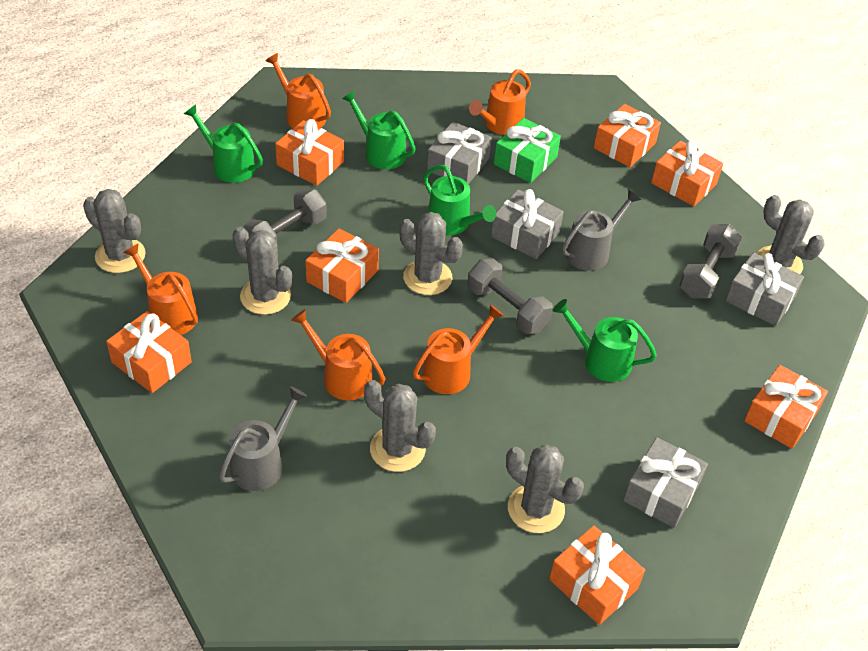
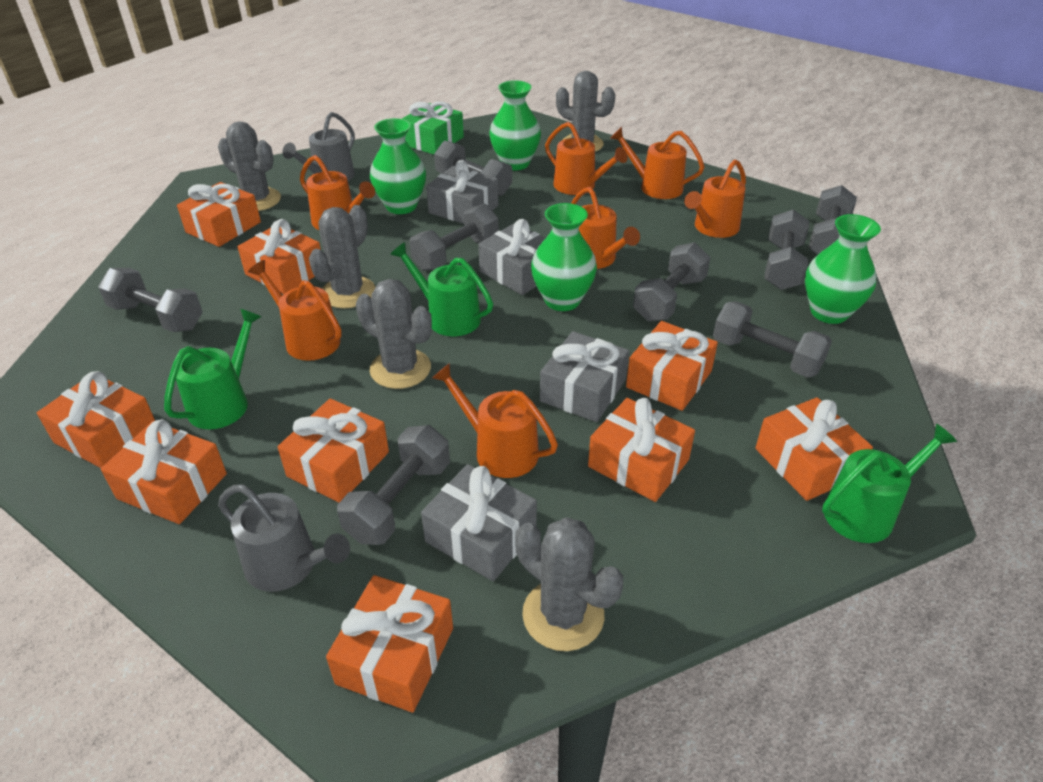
green vase: none = 0 -> [370,118,426,214] [489,80,541,170] [531,203,597,311] [805,214,881,324] = 4
green watering can: [184,104,263,183] [342,91,416,169] [423,165,496,235] [553,299,657,382] = 4 -> [164,309,261,429] [390,242,493,336] [822,424,957,543] = 3
grey cactus: [83,189,146,273] [233,226,292,315] [364,380,436,472] [399,212,463,295] [506,444,584,533] [757,195,825,274] = 6 -> [218,121,281,211] [309,205,375,308] [356,279,432,389] [515,517,623,651] [556,71,615,152] = 5
grey dumbbell: [243,188,327,243] [467,259,553,334] [679,224,742,298] = 3 -> [98,268,203,332] [337,425,450,545] [409,204,499,271] [434,141,512,196] [633,242,711,322] [713,301,832,378] [764,209,809,290] [809,185,857,255] = 8
orange gift: [106,311,192,393] [275,119,344,186] [305,228,379,303] [549,525,645,625] [594,104,661,167] [651,140,723,206] [744,365,828,449] = 7 -> [37,371,155,468] [101,419,227,524] [177,182,261,247] [237,219,321,294] [278,398,389,503] [326,575,453,713] [588,398,695,502] [626,321,718,411] [755,397,873,501] = 9
orange watering can: [123,244,198,335] [265,53,331,128] [291,309,385,401] [413,304,504,394] [469,69,531,135] = 5 -> [248,260,342,361] [300,155,375,230] [432,363,558,478] [545,122,628,195] [571,187,640,269] [610,127,705,199] [684,160,746,238] = 7

